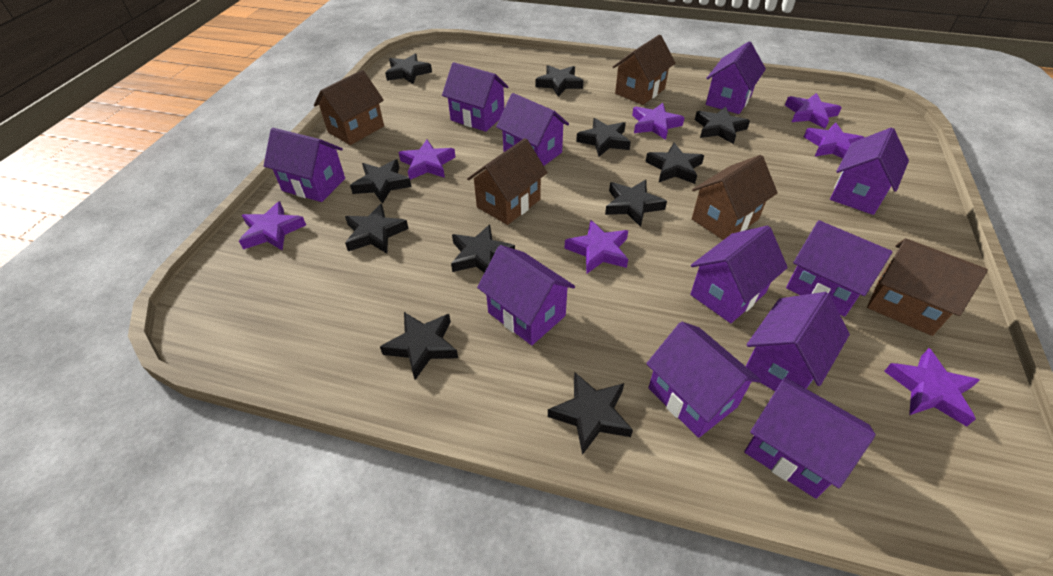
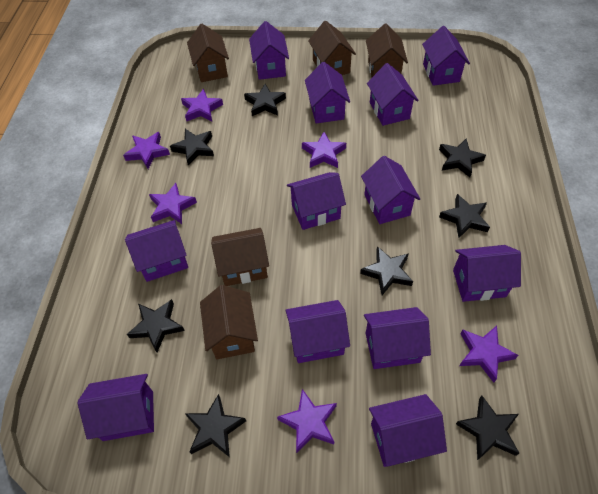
black star: [345,204,409,254] [350,159,412,204] [380,312,458,380] [385,54,432,84] [451,224,515,273] [536,65,583,97] [548,372,633,455] [576,118,631,157] [605,180,667,227] [645,143,704,184] [695,106,750,144] = 11 -> [127,299,185,352] [170,129,214,166] [185,394,246,457] [244,84,286,116] [360,246,413,295] [439,138,486,177] [439,194,490,238] [456,396,519,460] = 8
purple house: [264,128,345,202] [442,62,508,132] [477,245,575,345] [496,93,569,166] [646,322,761,438] [690,225,788,323] [706,42,766,114] [744,377,876,499] [746,292,850,391] [786,220,893,317] [830,128,909,215] = 11 -> [78,374,154,441] [125,220,188,282] [249,21,289,80] [285,300,350,363] [287,172,346,230] [305,62,350,123] [361,156,420,224] [364,307,431,369] [367,63,419,126] [369,394,447,467] [422,26,470,86] [453,245,521,302] = 12
purple star: [239,201,306,250] [399,139,455,180] [564,220,628,273] [632,103,685,140] [785,93,842,129] [804,123,865,159] [884,348,980,427] = 7 -> [123,132,170,169] [149,183,197,224] [181,89,223,122] [277,389,337,453] [302,132,346,168] [459,326,518,383] = 6

